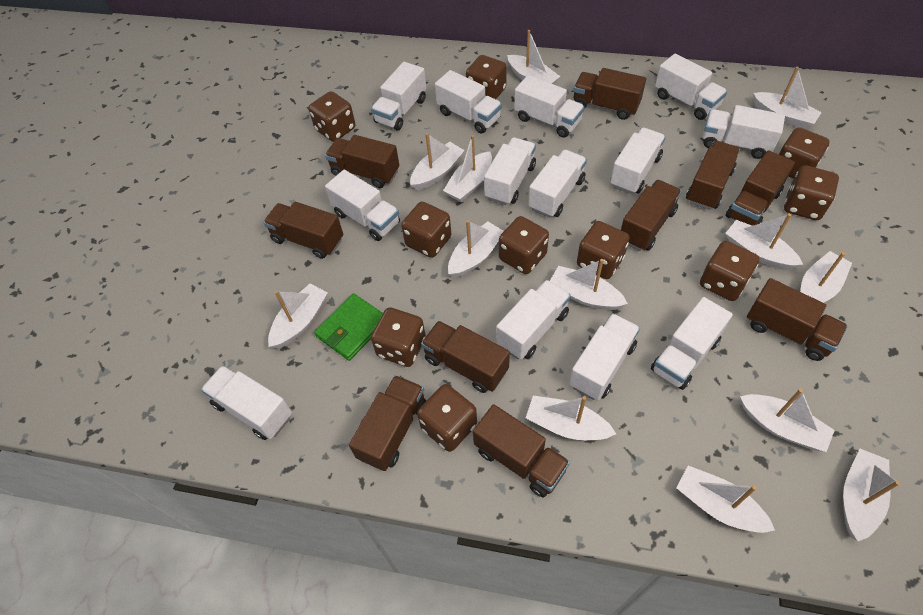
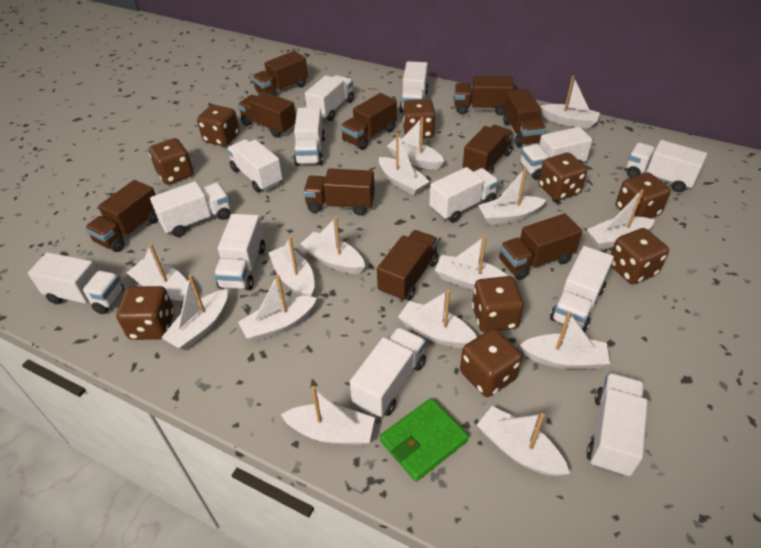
brown dice: [308,91,355,142] [371,308,426,367] [401,202,452,258] [417,384,477,452] [466,55,507,99] [499,216,549,274] [577,221,629,279] [700,241,759,301] [779,127,830,179] [784,165,839,220] = 10 -> [116,286,174,340] [149,138,193,185] [197,105,240,147] [403,99,436,138] [460,329,522,397] [472,276,524,332] [538,153,587,201] [611,228,669,284] [616,172,671,219] = 9
white boat: [268,284,328,349] [410,133,465,190] [443,135,492,202] [448,220,504,278] [507,30,560,84] [526,396,616,440] [550,259,628,310] [676,465,775,533] [725,214,803,270] [740,389,835,452] [753,67,822,129] [800,251,852,303] [843,449,900,541] = 13 -> [127,244,188,301] [161,275,228,350] [238,274,317,342] [268,237,315,296] [281,386,375,445] [300,216,365,274] [379,133,430,195] [387,117,444,170] [398,289,477,348] [435,235,508,290] [477,406,570,476] [478,168,546,225] [520,311,610,369] [541,76,600,129] [587,189,655,249] = 15

